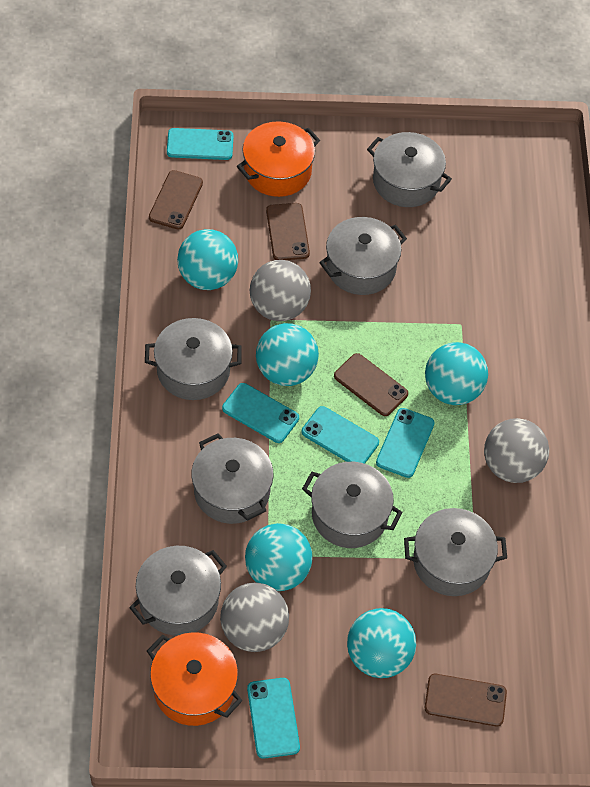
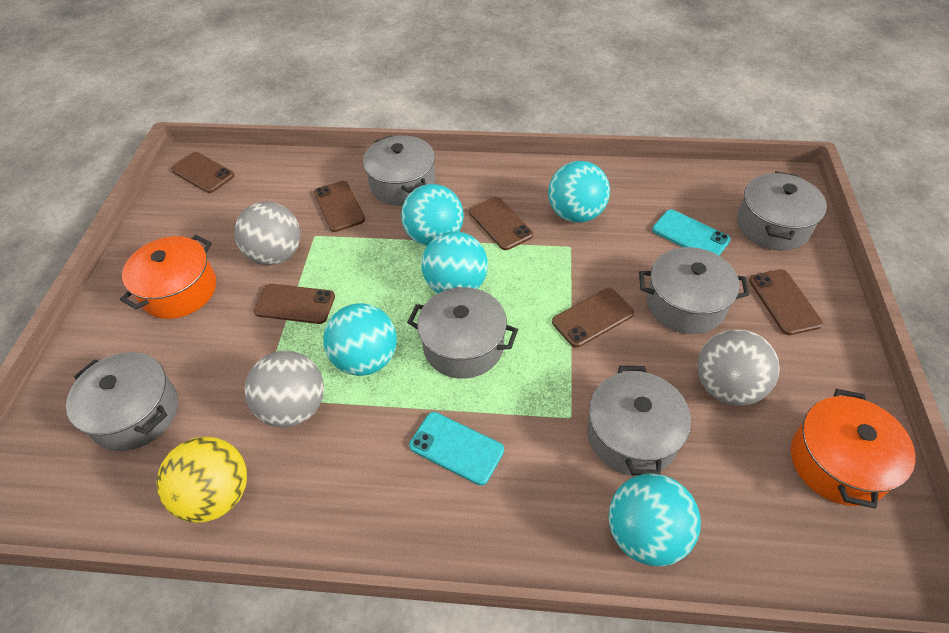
brown phone: [149,170,203,230] [266,203,310,260] [334,353,408,416] [425,674,507,727] = 4 -> [171,152,235,193] [254,284,335,324] [314,181,365,232] [469,197,533,250] [552,288,634,348] [749,269,823,335] = 6
grey pot: [129,546,227,636] [145,318,242,400] [192,434,273,524] [302,462,403,548] [319,217,407,295] [367,132,452,207] [404,508,507,596] = 7 -> [66,352,178,451] [363,135,436,206] [407,287,518,379] [587,366,691,476] [639,247,749,334] [737,171,827,250] = 6
turquoise phone: [167,128,234,160] [222,383,299,443] [247,678,300,759] [302,406,379,464] [376,408,435,478] = 5 -> [409,412,504,485] [652,210,731,256] = 2
yellow ball: none = 0 -> [157,437,247,523] = 1

